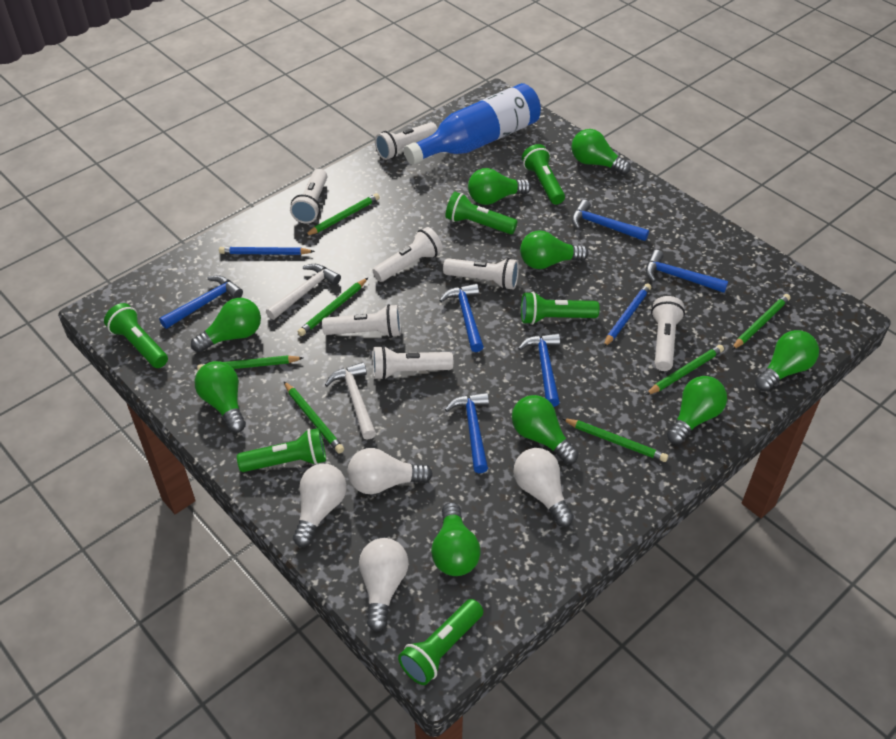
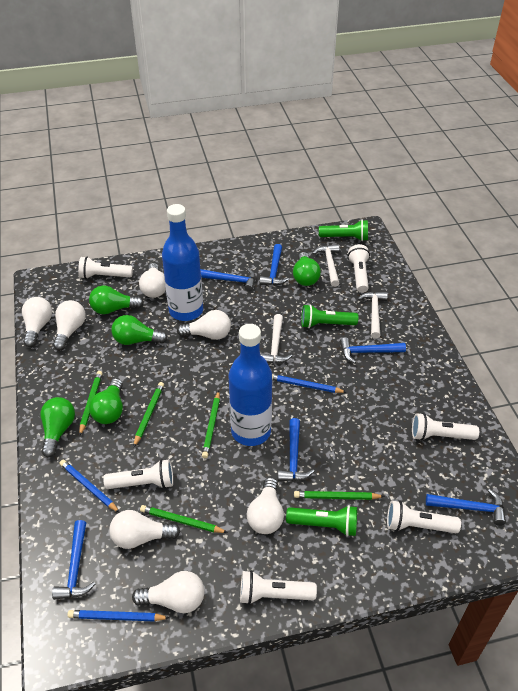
blue bottle: [404,83,541,165] = 1 -> [162,204,203,321] [229,324,272,446] = 2
blue pencil: [219,247,315,255] [603,283,651,348] = 2 -> [60,460,120,513] [67,610,169,622] [272,374,347,393] = 3
green flashlight: [104,303,168,368] [237,428,326,472] [398,599,483,685] [445,192,518,234] [521,292,600,325] [522,144,565,205] = 6 -> [286,505,357,537] [301,304,358,328] [319,220,368,241] = 3
green light bulb: [191,298,261,353] [195,361,246,433] [431,502,481,576] [468,168,531,205] [512,395,579,464] [520,231,589,269] [571,129,631,175] [667,376,727,444] [755,330,819,392] = 9 -> [41,397,75,457] [89,286,144,314] [89,378,123,424] [111,315,168,345] [293,252,321,286] = 5
green pencil: [197,355,303,371] [284,381,344,453] [297,278,368,336] [305,193,380,236] [562,418,668,462] [646,345,724,395] [732,294,791,350] = 7 -> [79,371,103,436] [133,382,164,448] [140,505,228,533] [202,391,220,458] [294,491,385,500] = 5
white flashlight: [290,169,327,224] [322,304,401,338] [372,227,443,282] [373,345,453,380] [375,122,438,160] [443,258,519,290] [651,296,685,371] = 7 -> [78,257,133,279] [103,459,173,489] [240,570,317,605] [348,244,370,293] [387,501,461,533] [412,413,479,441] = 6
white hammer: [266,264,341,320] [325,362,376,440] = 2 -> [261,314,292,364] [312,244,340,287] [358,292,388,339] = 3
white light bulb: [293,464,347,547] [348,448,433,494] [359,538,409,632] [513,448,574,527] = 4 -> [22,297,52,347] [53,300,86,351] [109,510,181,549] [132,571,205,613] [139,263,166,298] [177,310,231,340] [247,477,284,534] = 7

